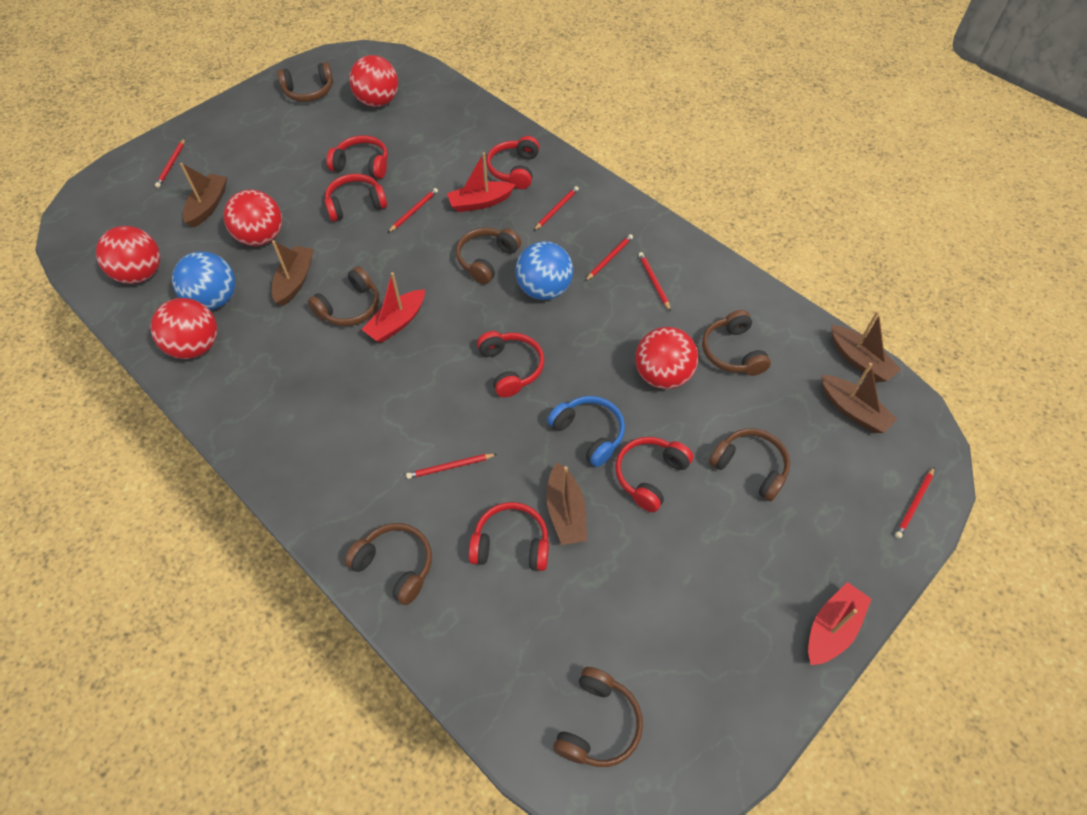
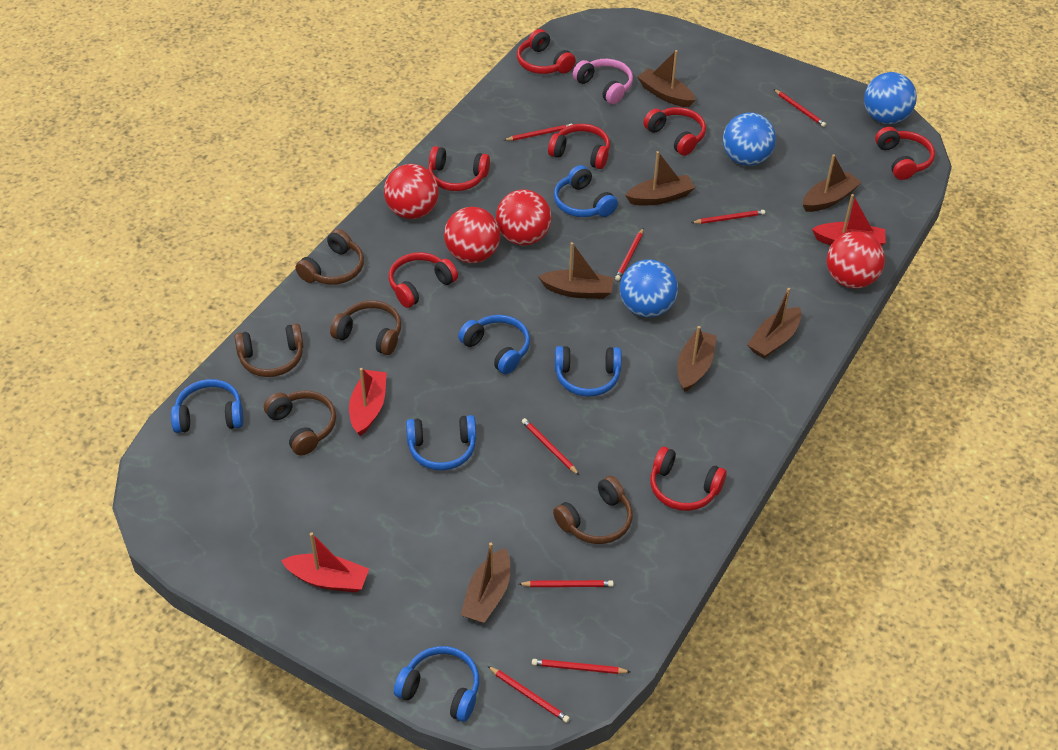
blue ball: [172,251,236,310] [515,241,573,300] = 2 -> [620,259,678,318] [723,113,776,166] [864,72,917,124] = 3
blue headphones: [547,396,625,467] = 1 -> [171,379,243,433] [394,646,479,722] [406,415,476,470] [458,315,530,374] [554,165,618,217] [555,346,622,397] = 6
brown boat: [180,163,227,228] [272,241,314,306] [546,462,587,545] [821,363,897,433] [831,311,902,382] = 5 -> [461,543,510,623] [538,242,614,299] [625,151,695,205] [637,50,695,107] [677,326,717,392] [747,288,801,359] [803,154,862,212] = 7
brown headphones: [277,62,333,102] [308,266,379,326] [345,523,432,605] [456,228,521,284] [553,667,643,767] [702,310,771,376] [709,429,790,501] = 7 -> [235,324,304,377] [264,390,336,456] [295,229,364,285] [330,300,401,355] [553,476,633,544] = 5
pink headphones: none = 0 -> [573,59,633,104] = 1
red ball: [96,226,160,284] [150,298,217,359] [223,190,282,246] [349,55,398,107] [635,327,698,389] = 5 -> [384,164,439,219] [444,207,500,263] [496,189,551,245] [827,231,885,289] = 4
red headphones: [325,174,387,221] [327,135,388,179] [469,502,549,571] [477,331,544,398] [486,136,540,189] [615,437,693,512] = 6 -> [389,252,458,308] [428,146,490,191] [517,29,576,74] [548,124,610,169] [643,107,706,156] [650,447,727,511] [875,127,935,180] = 7
red pencil: [155,138,185,188] [388,188,438,233] [406,454,497,479] [534,186,579,231] [585,234,633,281] [638,252,671,311] [895,467,935,538] = 7 -> [487,666,570,723] [504,124,573,141] [519,580,613,587] [522,418,579,475] [532,659,631,674] [615,228,644,281] [691,210,765,224] [774,89,826,127] = 8

